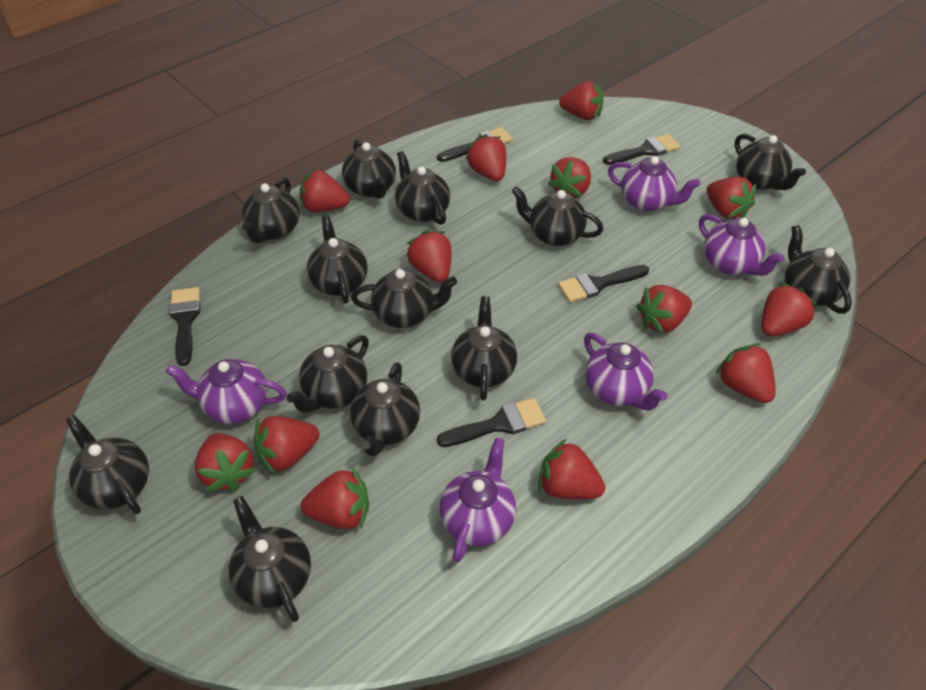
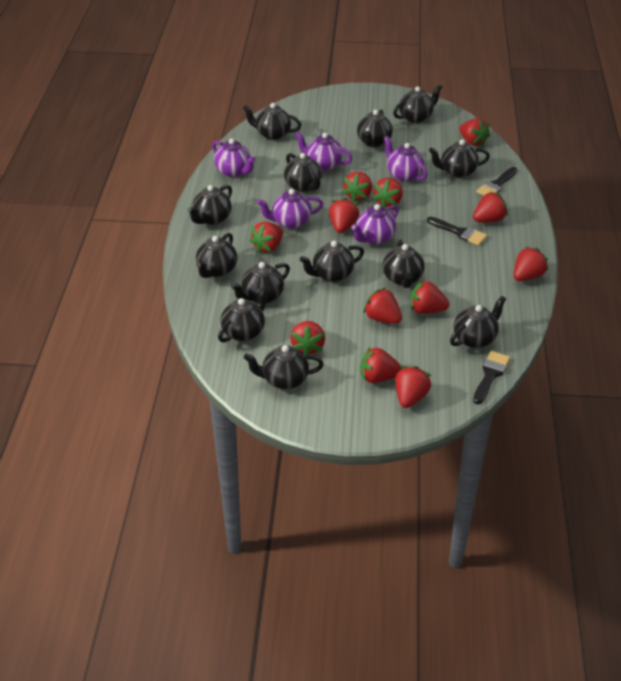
black brush: [169,287,200,366] [437,127,513,162] [437,398,546,447] [558,265,649,302] [603,134,680,165] = 5 -> [427,217,488,246] [473,351,510,404] [476,167,517,196] = 3
red strawberry: [195,433,256,492] [254,416,319,474] [300,169,350,212] [301,467,369,529] [406,230,451,283] [465,134,506,181] [538,439,605,500] [548,157,591,198] [559,81,603,120] [636,285,692,334] [707,177,756,219] [716,343,776,403] [762,283,818,336] = 13 -> [249,222,283,253] [290,321,325,355] [329,198,359,233] [343,172,372,202] [360,347,402,383] [363,288,402,324] [372,178,402,208] [395,366,431,408] [410,280,449,314] [459,118,490,146] [473,191,508,222] [514,247,548,281] = 12

